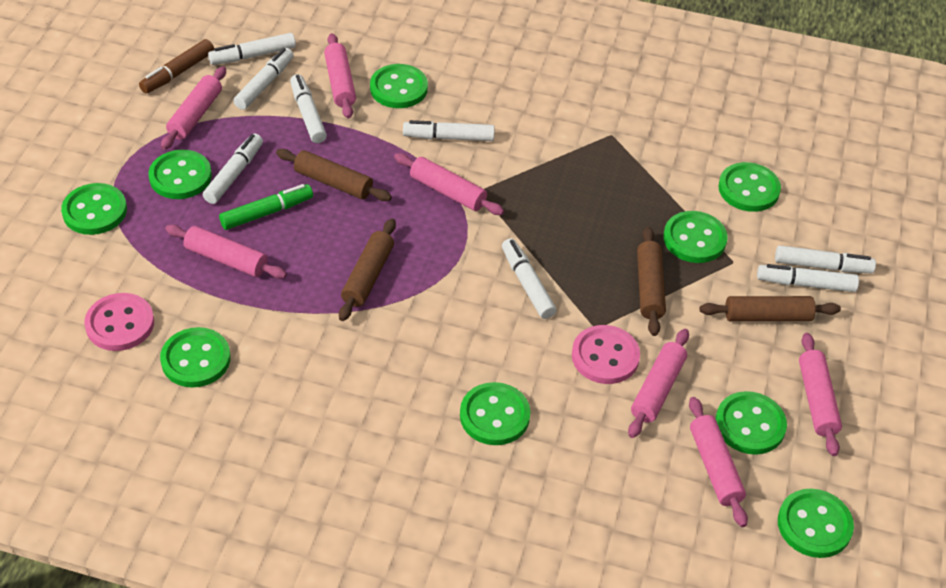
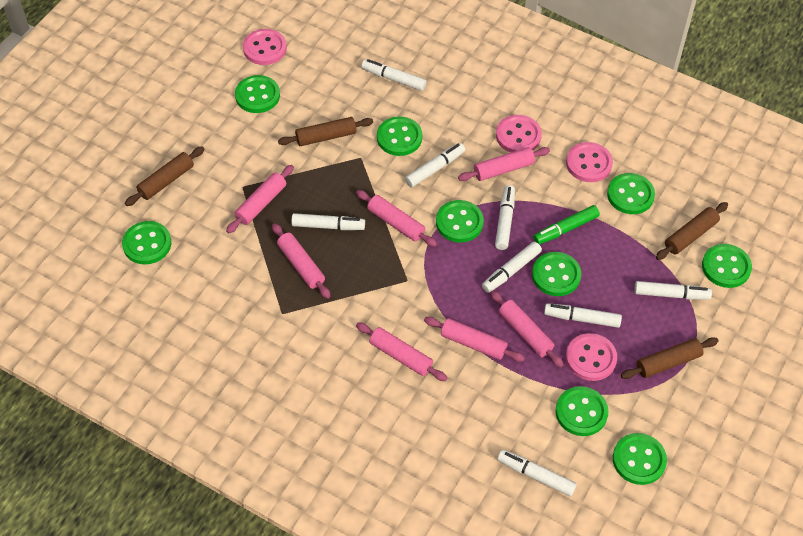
brown marker: [139,39,214,93] = 1 -> none = 0
pink button: [84,293,154,351] [572,325,640,384] = 2 -> [243,29,287,65] [496,115,542,152] [566,142,613,182] [566,333,617,381] = 4

